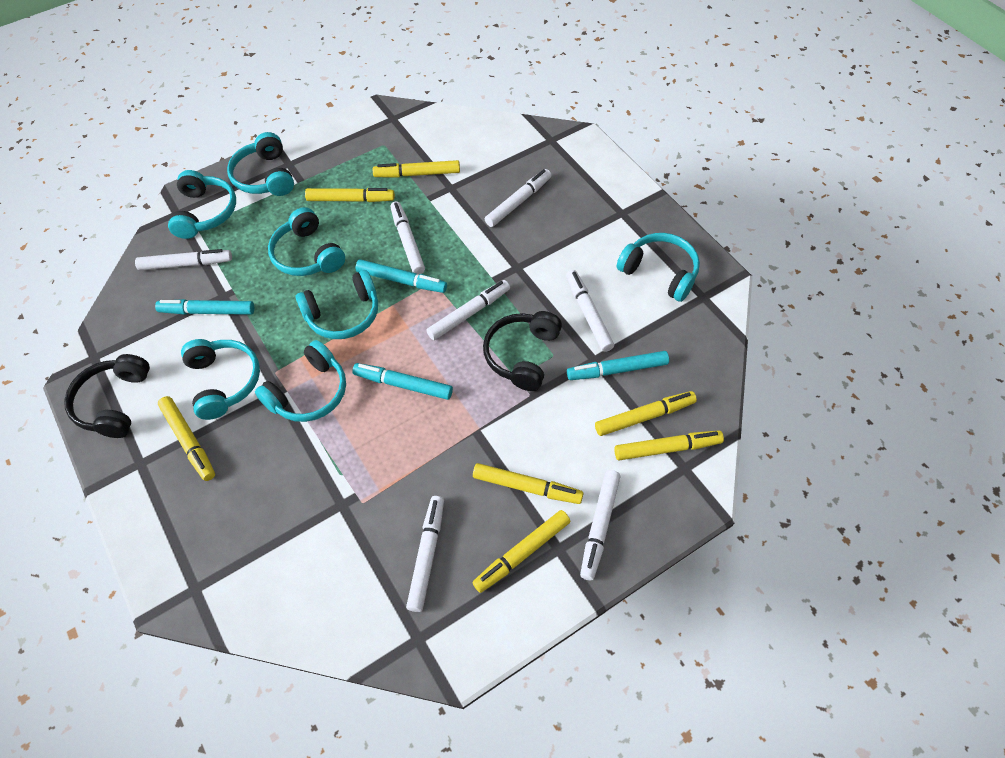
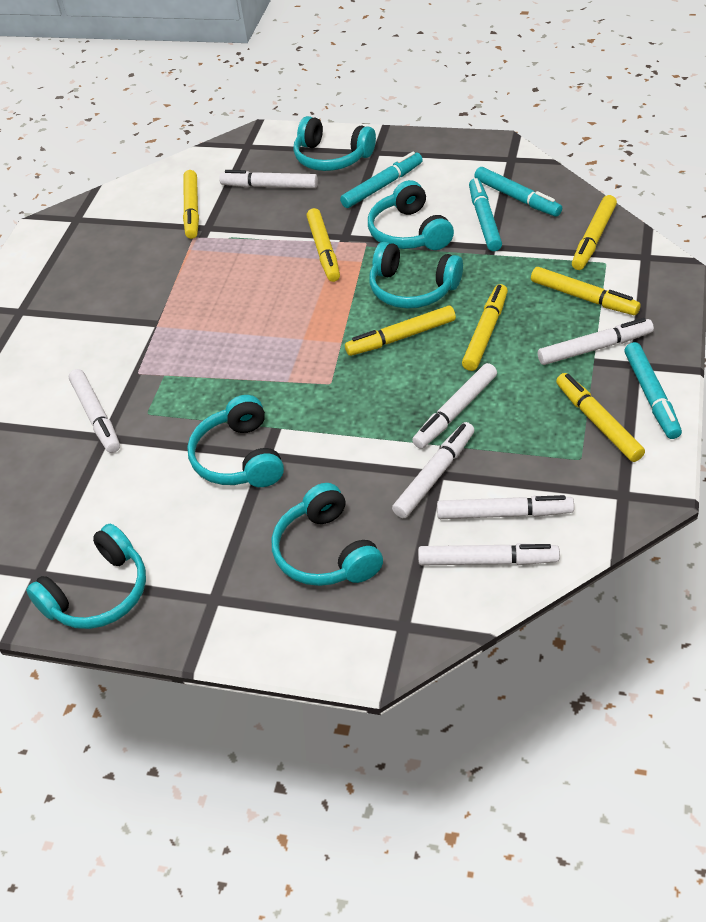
black headphones: [64,354,150,438] [483,311,562,391] = 2 -> none = 0
turquoise headphones: [168,170,236,239] [181,339,260,420] [227,132,294,196] [255,340,346,422] [268,207,345,276] [295,270,378,339] [617,233,700,302] = 7 -> [26,524,146,629] [187,395,284,487] [272,483,383,586] [293,116,376,171] [368,180,454,250] [369,242,463,309] = 6

